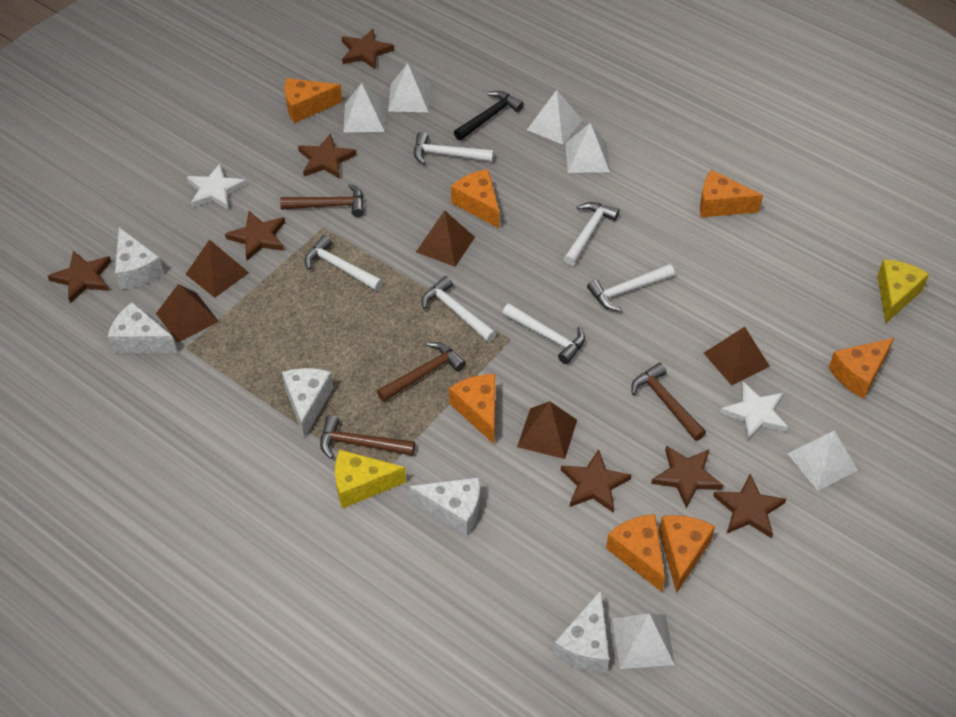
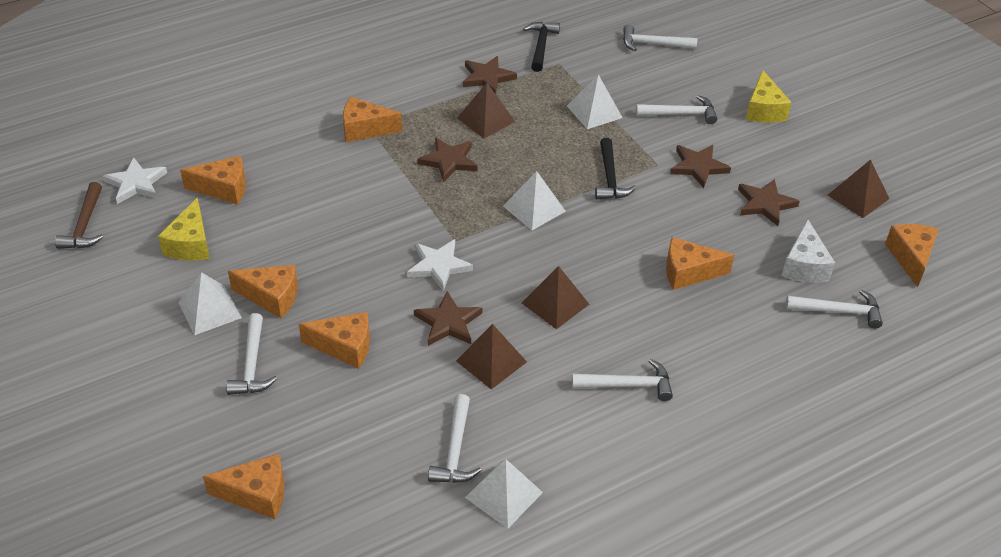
black hammer: [454,91,524,141] = 1 -> [523,22,560,72] [595,138,636,199] = 2
brown hammer: [280,183,364,217] [320,415,415,459] [377,342,466,402] [631,363,706,441] = 4 -> [55,182,103,249] = 1
brown pyramid: [156,284,219,343] [186,239,249,298] [416,210,475,267] [517,401,577,459] [704,327,770,385] = 5 -> [456,324,527,390] [457,83,515,139] [522,266,589,329] [828,159,889,218] = 4
brown star: [48,251,111,303] [225,211,285,261] [298,134,357,179] [342,29,394,70] [561,449,631,513] [651,446,723,509] [713,474,786,538] = 7 -> [414,291,482,346] [417,137,477,182] [463,56,517,94] [670,145,731,188] [738,179,800,226] = 5
white cheese: [107,302,177,353] [115,227,164,290] [282,368,333,438] [409,477,480,536] [553,590,609,672] = 5 -> [782,219,835,282] = 1
white pyramid: [343,83,386,132] [388,63,431,112] [527,90,582,145] [565,123,610,173] [612,613,675,669] [788,431,858,491] = 6 -> [178,272,242,335] [465,459,543,529] [503,171,566,230] [567,74,623,129] = 4

